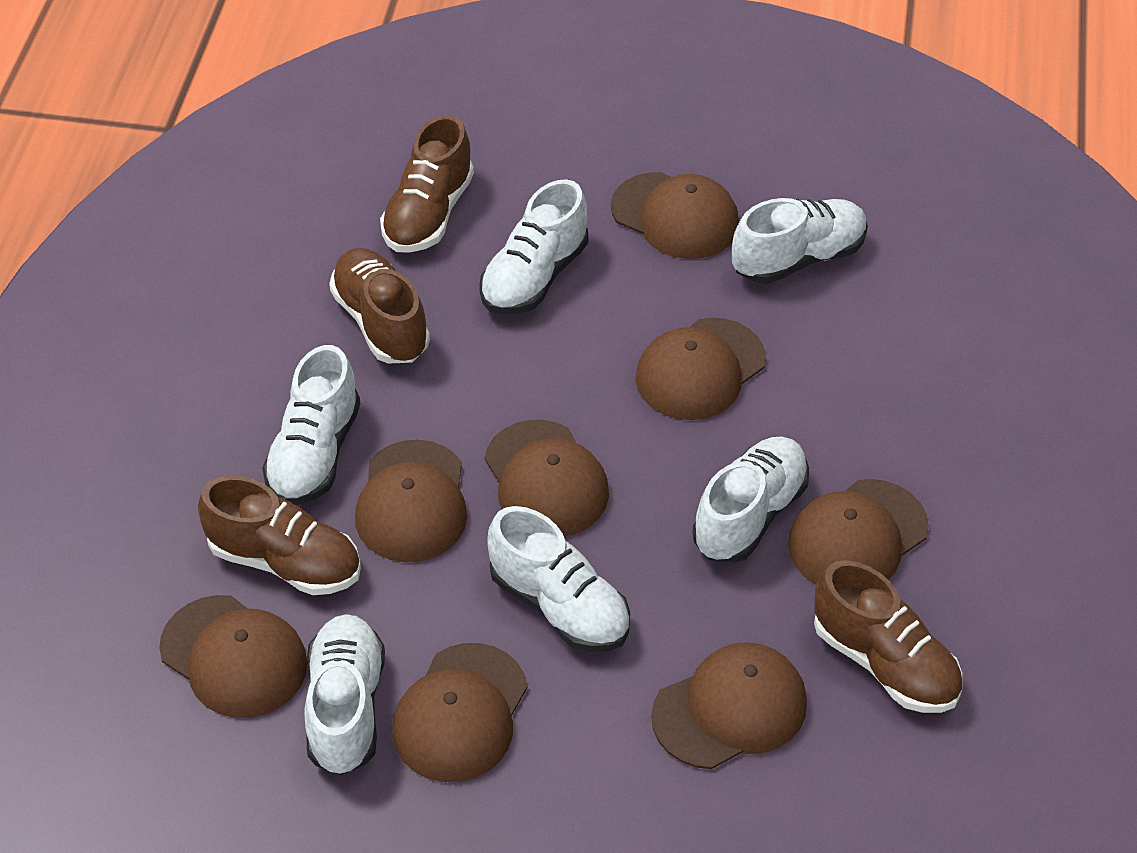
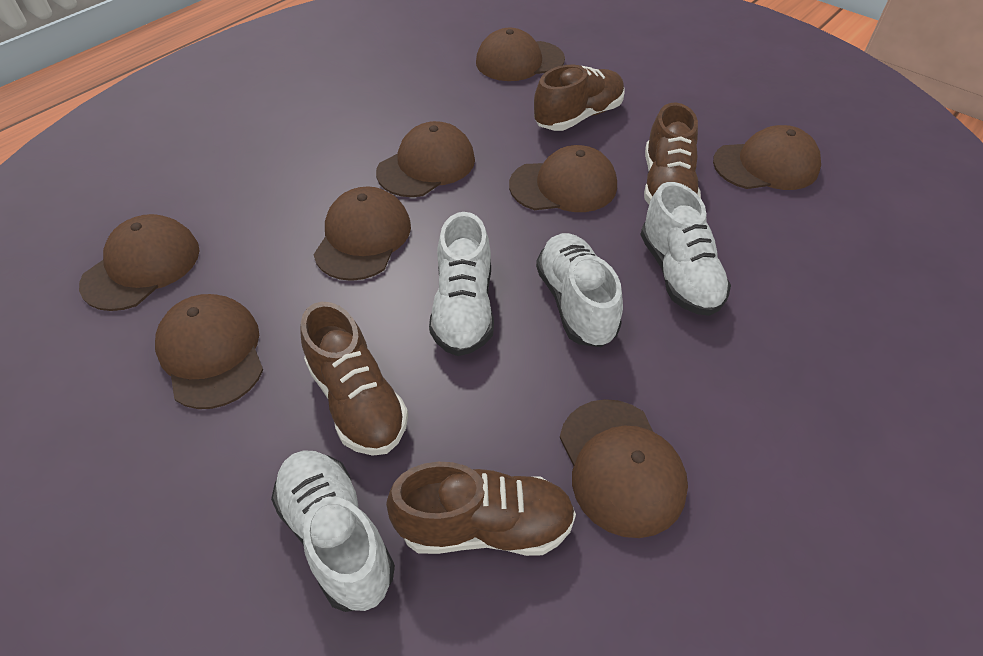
white shoe: [262,345,361,505] [304,614,385,775] [479,179,589,315] [487,506,630,652] [693,437,809,563] [732,198,868,284] = 6 -> [271,450,395,612] [429,212,494,356] [536,233,623,347] [640,182,731,316] = 4

